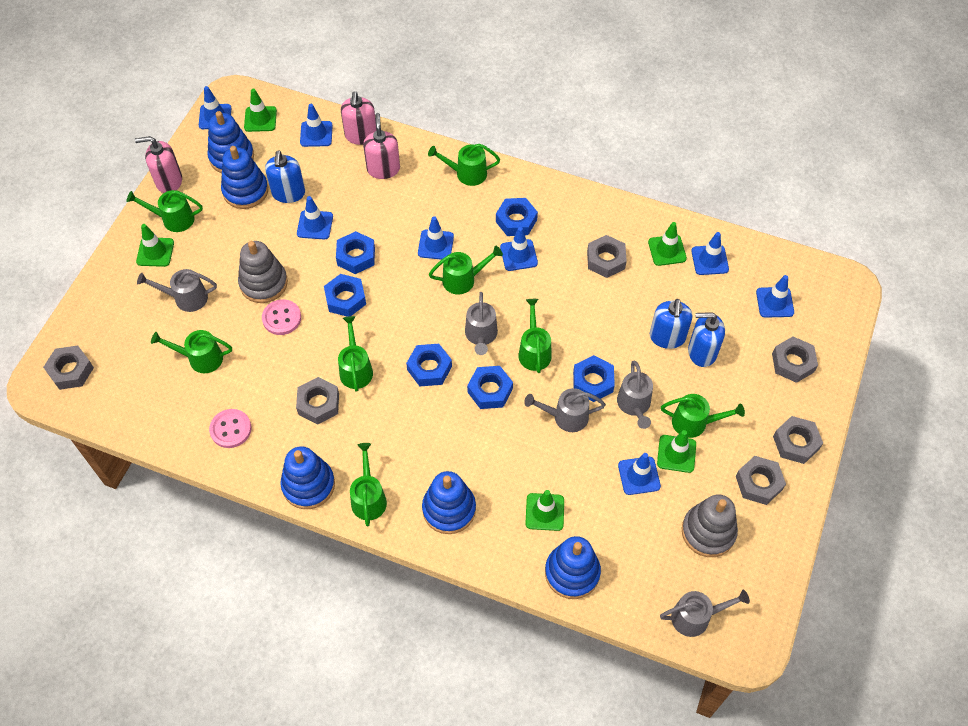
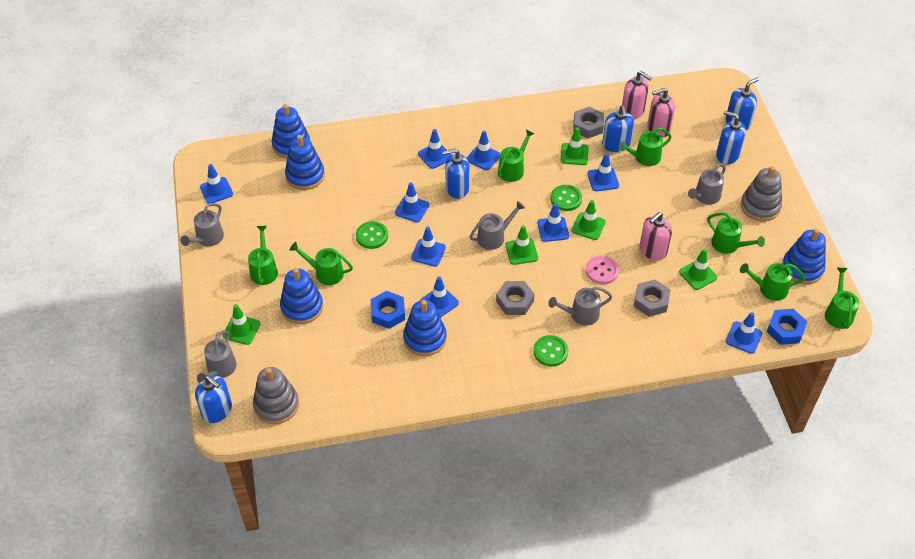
blue nut: [324,274,366,317] [336,231,375,274] [406,344,452,386] [467,366,513,409] [496,198,538,236] [573,355,615,402] = 6 -> [370,291,405,329] [767,309,807,345] = 2
blue soap dispenser: [265,151,305,203] [650,299,692,349] [688,312,725,367] = 3 -> [195,375,232,423] [442,149,469,199] [602,106,634,152] [716,111,746,164] [726,77,760,130] = 5
blue traffic cone: [199,86,232,129] [297,196,333,239] [300,104,333,147] [418,216,454,260] [500,227,538,271] [618,453,661,495] [691,232,729,275] [756,275,794,318] = 8 -> [200,164,233,204] [395,183,429,222] [411,227,446,267] [418,129,451,169] [420,276,459,317] [467,131,500,170] [537,203,569,242] [587,153,619,191] [726,312,762,354] = 9
green button: none = 0 -> [356,221,388,249] [534,335,568,367] [550,185,582,211] = 3
green watering can: [126,190,203,232] [151,330,232,373] [338,316,373,392] [350,443,387,526] [428,144,500,186] [429,246,503,295] [518,299,552,373] [661,394,745,438] = 8 -> [248,226,278,285] [290,242,353,285] [498,129,535,182] [618,127,672,166] [707,212,765,254] [740,263,805,301] [825,268,859,329] = 7
grey nut: [43,345,94,390] [296,377,339,425] [587,235,627,278] [736,456,786,505] [772,337,818,383] [773,416,823,464] = 6 -> [496,281,535,315] [573,107,604,138] [634,280,670,317] = 3
pink button: [209,409,251,448] [262,299,301,335] = 2 -> [586,256,619,284] = 1

